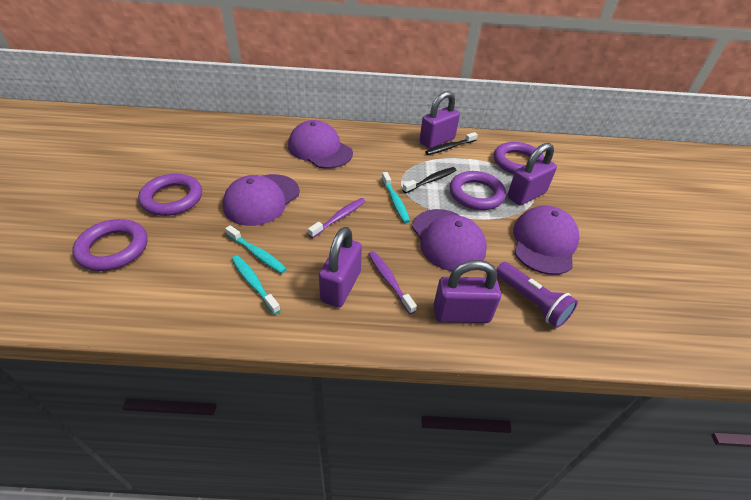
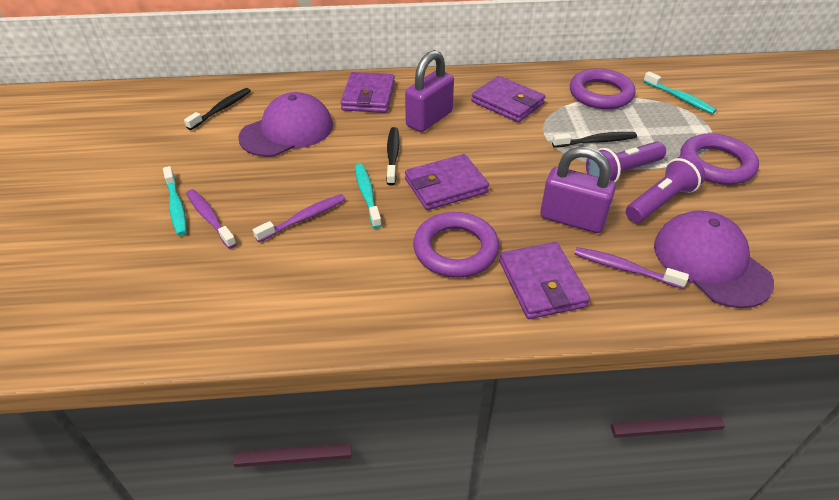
black toothbrush: [402,167,456,193] [425,132,478,155] = 2 -> [184,88,251,130] [386,127,400,186] [552,132,637,148] = 3
purple cap: [223,174,300,226] [288,120,353,169] [412,209,487,271] [513,206,580,275] = 4 -> [238,92,333,157] [654,210,774,308] = 2
purple flashlight: [496,262,578,328] = 1 -> [586,141,666,183] [626,155,705,223] = 2
purple padlock: [319,227,362,308] [419,91,460,149] [433,260,501,323] [507,143,557,205] = 4 -> [405,50,454,132] [540,146,616,233] = 2
purple ring: [72,219,148,271] [138,174,202,216] [449,171,506,210] [494,142,544,174] = 4 -> [413,212,499,278] [570,68,636,109] [680,133,759,185] = 3
purple toothbrush: [308,198,365,238] [369,251,417,314] = 2 -> [186,189,237,249] [253,194,346,242] [574,247,689,289] = 3
purple wallet: none = 0 -> [340,72,395,113] [405,154,489,210] [471,76,546,122] [499,242,590,319] = 4

